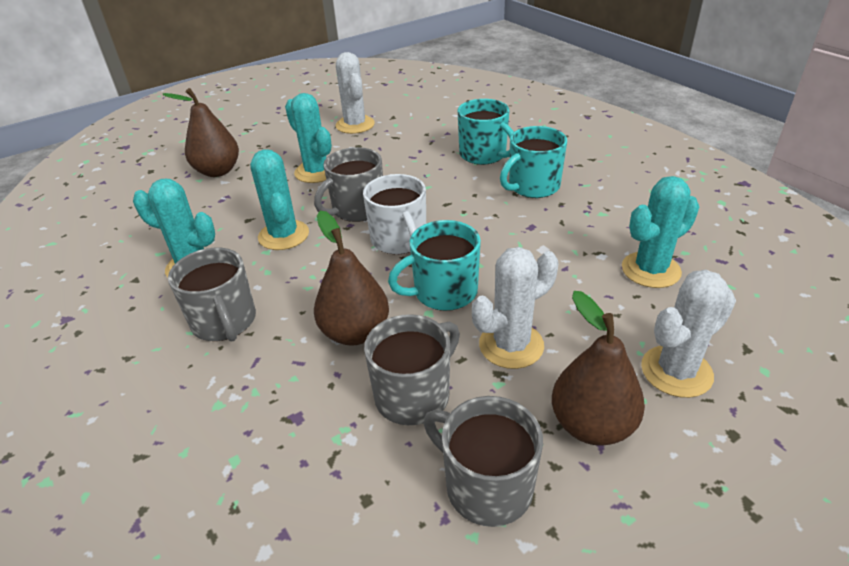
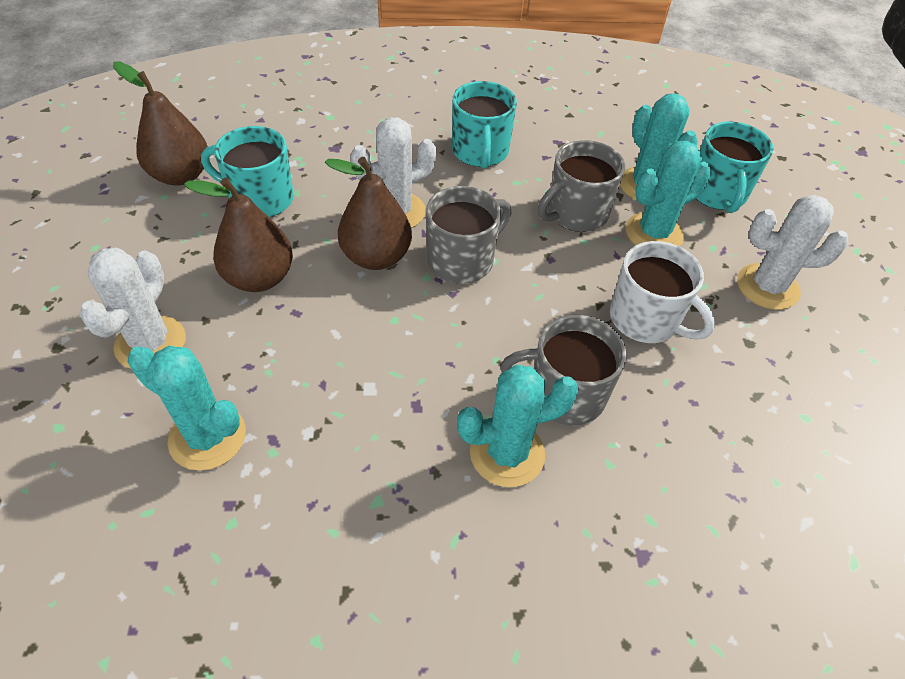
grey mug: [168,248,256,342] [314,147,383,222] [364,314,460,425] [424,396,543,527] = 4 -> [426,186,512,284] [500,315,627,426] [538,140,625,232] = 3

